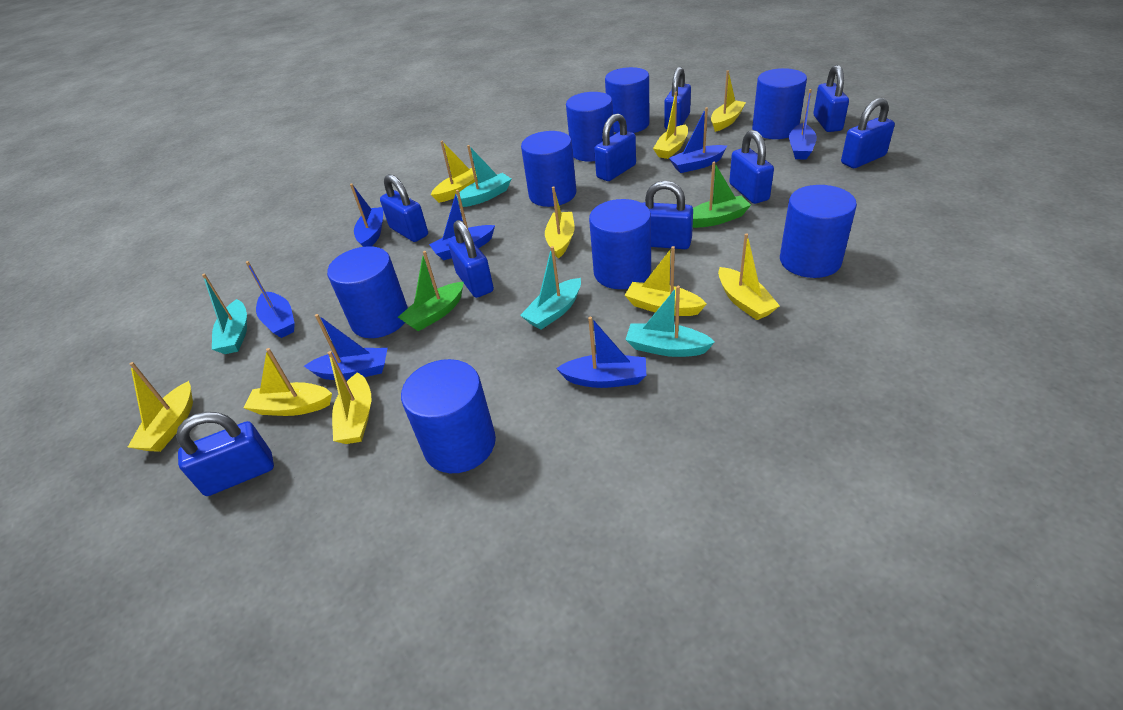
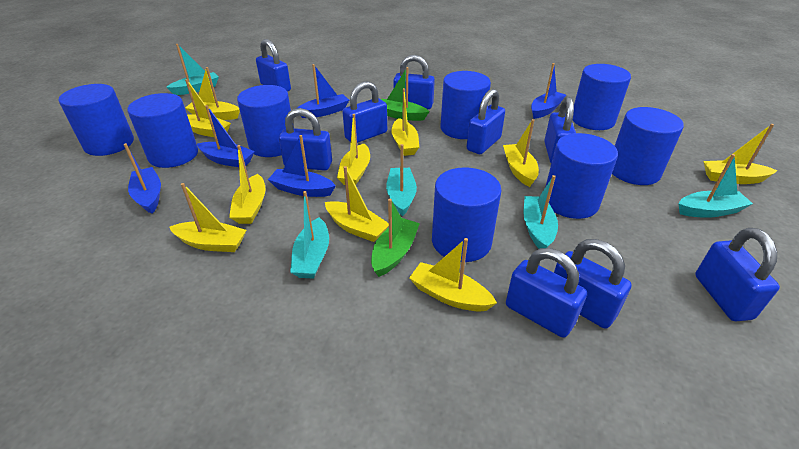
blue boat: [246,261,295,338] [304,314,388,380] [350,183,383,247] [429,190,495,260] [556,317,646,388] [669,107,727,173] [789,89,817,160] = 7 -> [123,143,161,214] [197,105,255,167] [268,135,336,197] [298,64,349,118] [531,63,566,119] = 5
turquoise boat: [202,274,247,354] [456,145,511,207] [520,246,581,329] [625,286,715,357] = 4 -> [166,44,219,95] [290,191,329,279] [386,144,417,216] [523,175,558,249] [679,154,753,218] = 5
yellow boat: [128,362,193,452] [244,348,332,416] [328,351,371,444] [431,141,478,203] [545,187,575,258] [625,246,707,316] [653,92,688,159] [711,70,746,132] [718,233,780,320] = 9 -> [169,183,247,252] [185,79,231,137] [186,67,240,120] [229,145,266,224] [325,166,389,242] [337,114,370,185] [391,88,419,156] [409,238,497,312] [503,119,539,187] [703,124,778,184] = 10

